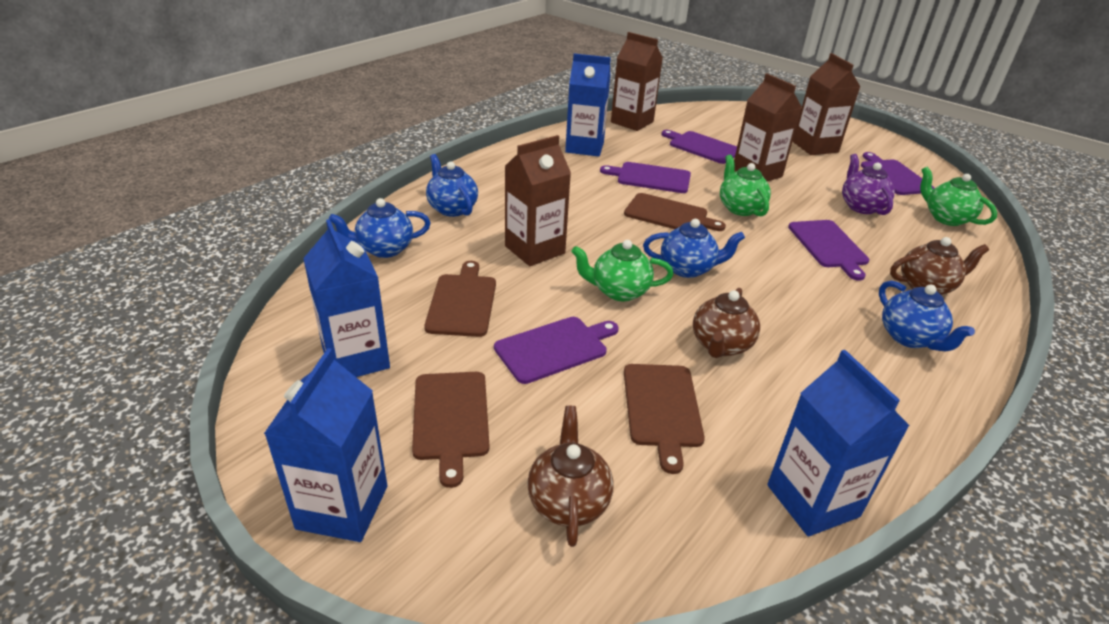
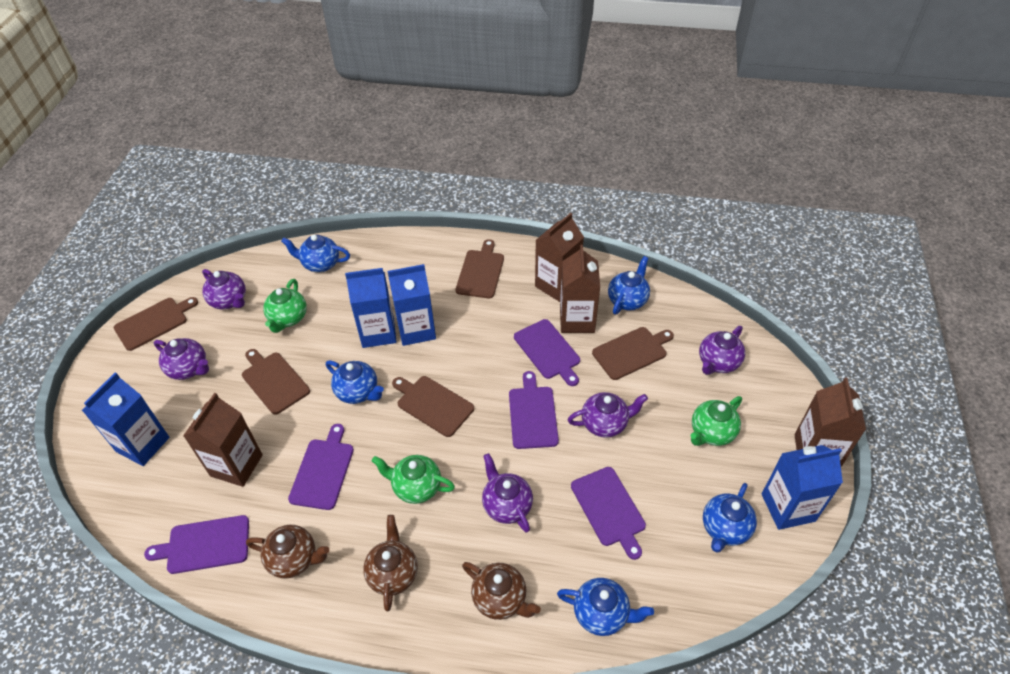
blue teapot: [329,198,430,258] [426,154,478,217] [643,219,745,278] [879,281,975,351] = 4 -> [281,235,350,272] [326,360,384,404] [557,578,654,636] [608,256,650,315] [703,483,757,553] = 5
brown cutting board: [412,372,490,488] [424,261,496,337] [624,193,726,231] [624,364,705,474] = 4 -> [113,297,198,351] [242,349,310,415] [392,376,474,437] [456,239,504,298] [592,327,674,380] = 5
purple teapot: [842,154,895,215] = 1 -> [154,338,209,380] [202,269,246,309] [482,453,533,532] [568,392,648,438] [699,326,745,375] = 5

